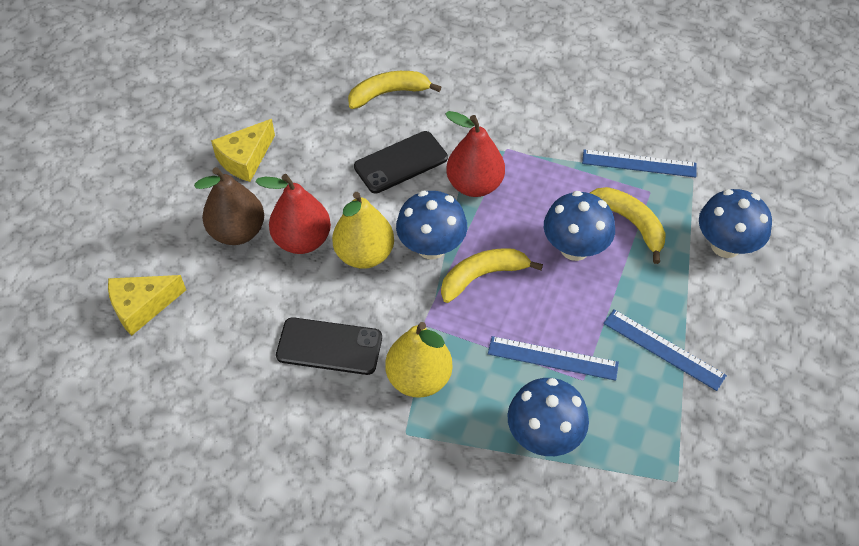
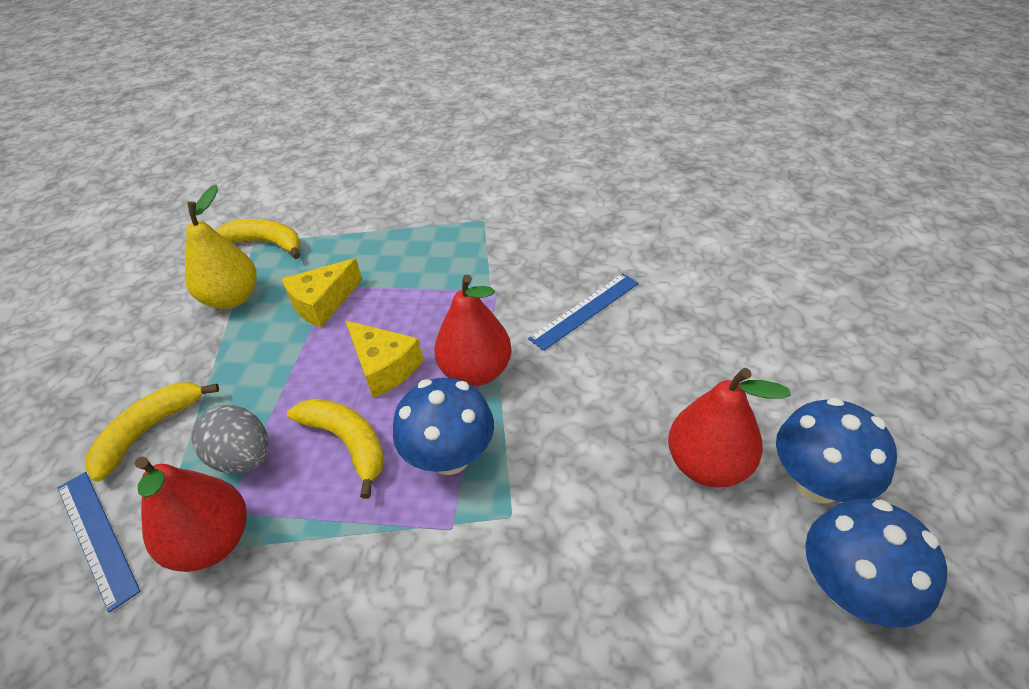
black phone: [276,317,382,375] [354,131,448,194] = 2 -> none = 0
blue mushroom: [396,191,467,259] [508,378,589,456] [544,191,615,261] [699,189,772,258] = 4 -> [393,378,494,475] [776,397,897,503] [805,499,947,627] = 3
blue ruler: [488,336,619,381] [582,149,697,178] [603,309,727,391] = 3 -> [58,472,141,613] [528,273,639,351] = 2
brown pear: [194,167,264,245] = 1 -> none = 0
grey egg: none = 0 -> [191,404,269,474] = 1
red pear: [255,174,331,254] [445,111,505,197] = 2 -> [135,457,247,572] [434,275,512,386] [668,368,791,487] = 3
yellow pear: [332,192,394,269] [385,322,452,398] = 2 -> [185,185,257,309] = 1

